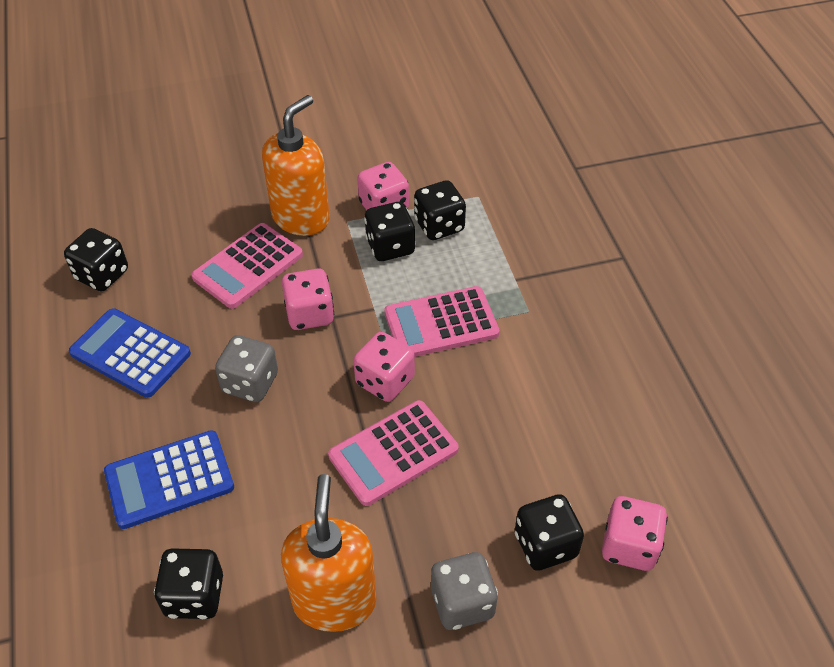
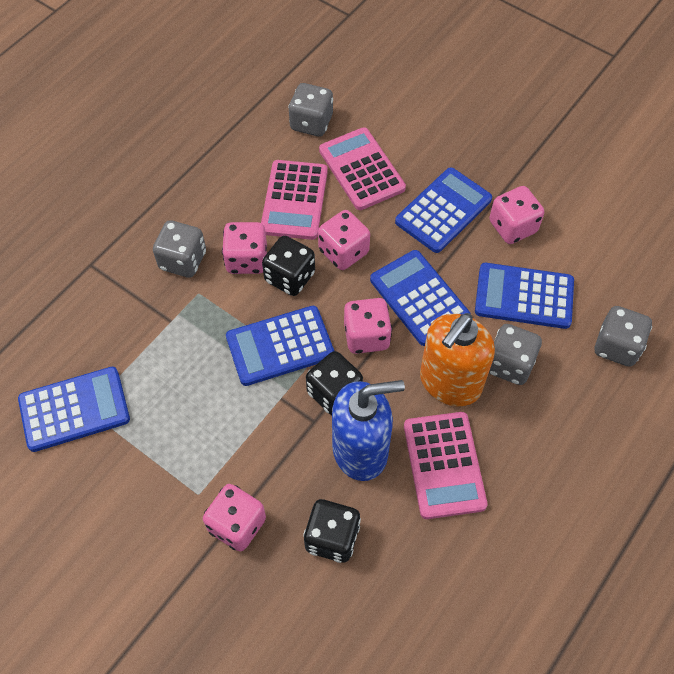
black dice: [64,228,128,292] [154,548,223,619] [364,202,416,261] [414,180,466,240] [515,494,584,571] = 5 -> [262,236,315,296] [303,499,361,563] [306,351,363,415] = 3
blue calculator: [69,308,191,398] [104,430,234,529] = 2 -> [18,367,130,452] [226,306,334,386] [370,250,470,346] [395,167,492,253] [475,263,574,329] = 5
blue soap dispenser: none = 0 -> [332,380,405,481] = 1
grey dice: [215,335,278,402] [431,552,498,630] = 2 -> [153,220,206,278] [288,83,333,137] [489,324,542,385] [595,306,652,366] = 4
orange soap dispenser: [262,95,330,236] [281,474,377,632] = 2 -> [420,313,495,406] = 1
pink dice: [282,268,334,330] [353,332,415,402] [357,162,409,210] [602,496,668,571] = 4 -> [203,484,266,551] [222,222,267,274] [318,210,370,270] [344,298,392,354] [489,186,544,244] = 5

